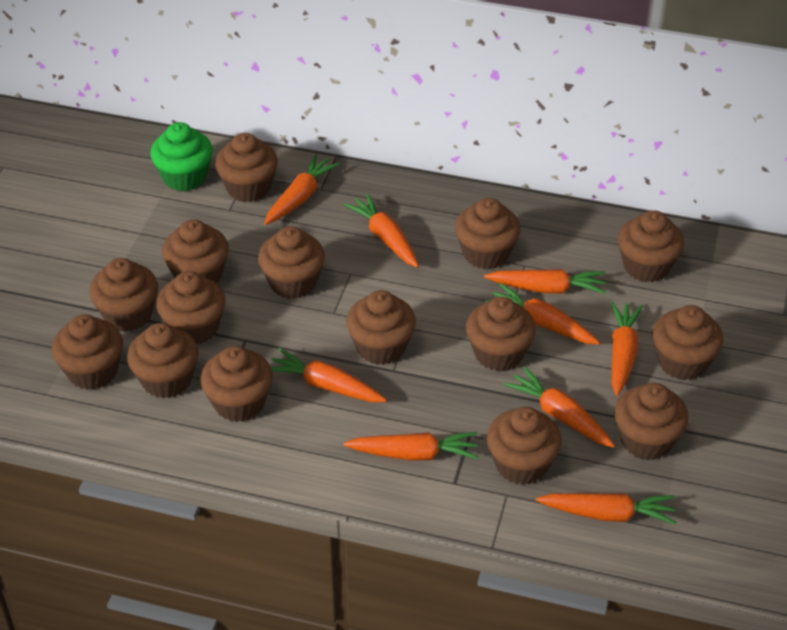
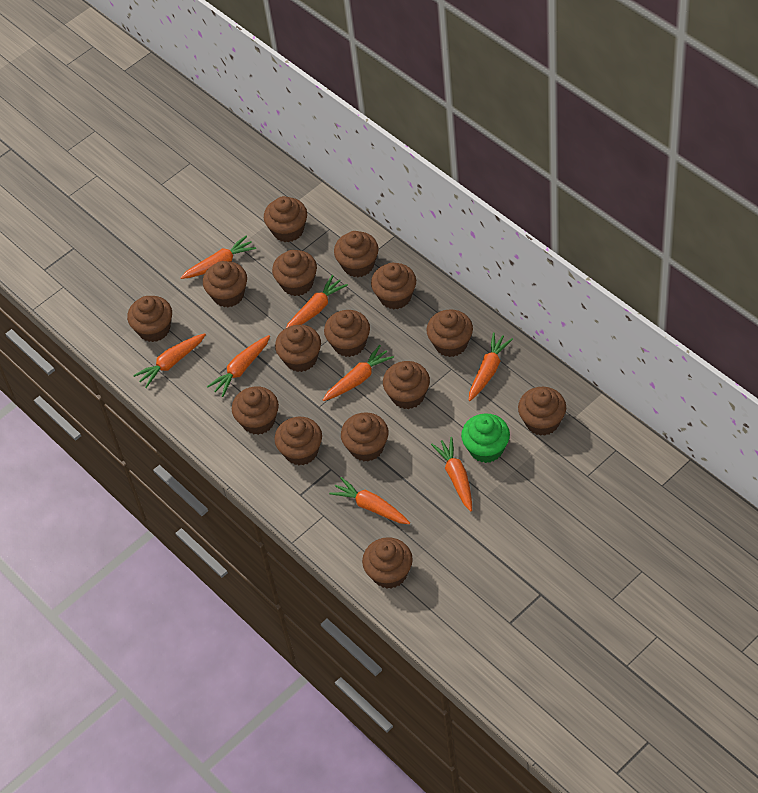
orange carrot: [264,154,340,225] [271,348,387,402] [344,193,419,268] [344,432,479,461] [484,269,606,294] [485,283,600,345] [503,366,615,448] [536,493,677,525] [611,301,643,396] = 9 -> [133,333,206,388] [180,235,256,279] [207,335,270,397] [285,275,348,329] [323,345,394,401] [329,477,410,524] [431,437,472,511] [469,332,513,401] = 8

